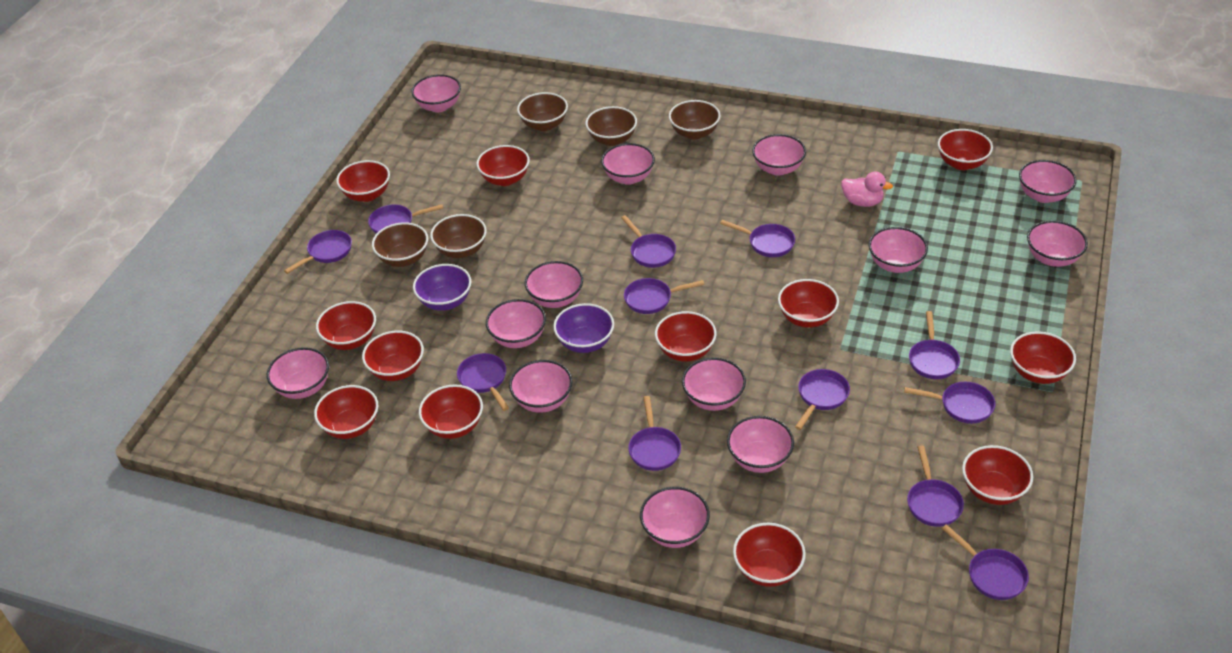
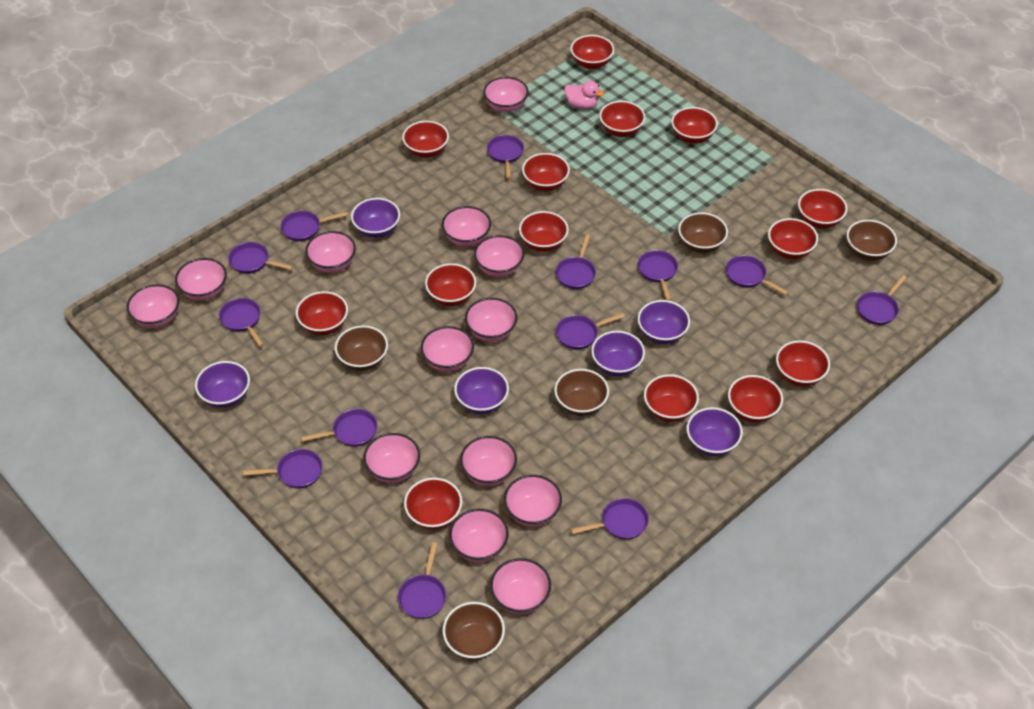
purple bowl: [413,264,471,311] [553,303,614,353] = 2 -> [195,361,250,408] [351,198,400,238] [454,367,509,414] [591,331,645,376] [638,300,690,344] [687,407,743,456] = 6
purple pan: [284,230,352,274] [368,205,443,234] [457,353,509,411] [621,215,676,268] [624,278,704,314] [628,396,681,471] [720,220,795,257] [795,369,850,430] [904,382,995,424] [907,446,964,527] [909,311,960,379] [942,524,1029,600] = 12 -> [219,298,264,347] [228,242,293,274] [243,449,323,488] [281,211,348,241] [301,409,377,447] [398,542,446,619] [487,135,524,179] [556,234,596,289] [556,313,625,350] [571,498,649,540] [638,250,678,301] [726,255,789,295] [857,275,907,325] = 13
red bowl: [314,385,378,439] [316,301,376,350] [336,160,390,202] [362,331,424,381] [419,384,483,439] [476,145,530,186] [655,311,717,361] [733,523,806,587] [778,279,839,328] [938,129,993,170] [962,445,1033,505] [1010,331,1076,384] = 12 -> [296,291,348,335] [402,121,449,158] [404,478,462,530] [425,263,476,306] [519,211,569,252] [522,153,570,191] [570,35,614,69] [599,101,645,137] [644,374,699,422] [671,107,718,144] [728,375,783,423] [768,218,818,259] [776,341,830,387] [798,189,848,229] = 14

